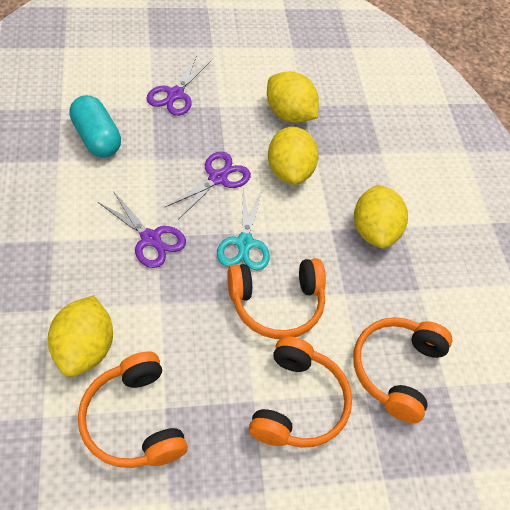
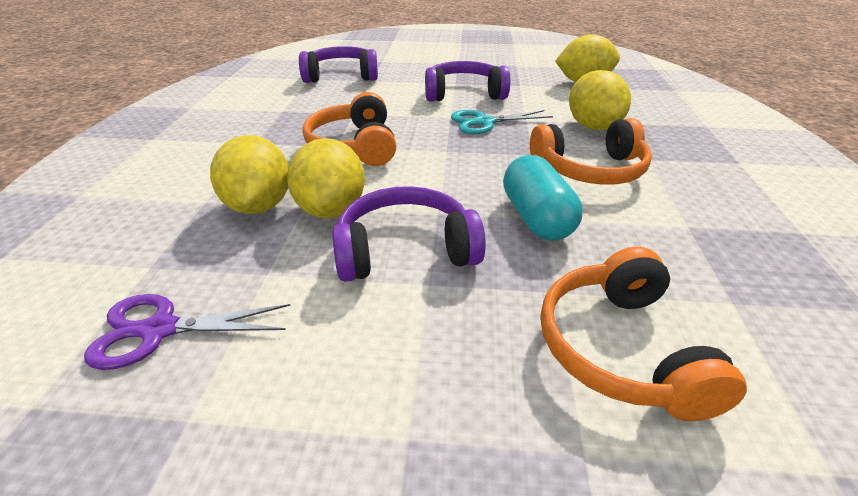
orange headphones: [78,351,188,468] [227,258,326,339] [249,336,352,448] [353,317,452,423] = 4 -> [303,92,396,166] [530,118,652,185] [541,247,747,421] = 3
purple headphones: none = 0 -> [299,46,378,83] [332,186,486,282] [425,61,511,102] = 3
purple scissors: [98,191,186,268] [146,57,211,116] [164,152,251,220] = 3 -> [84,294,291,370] = 1

